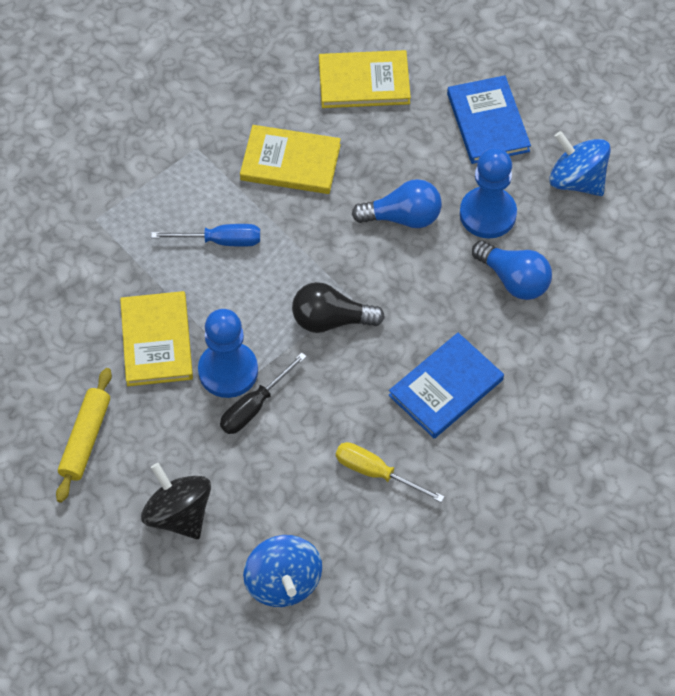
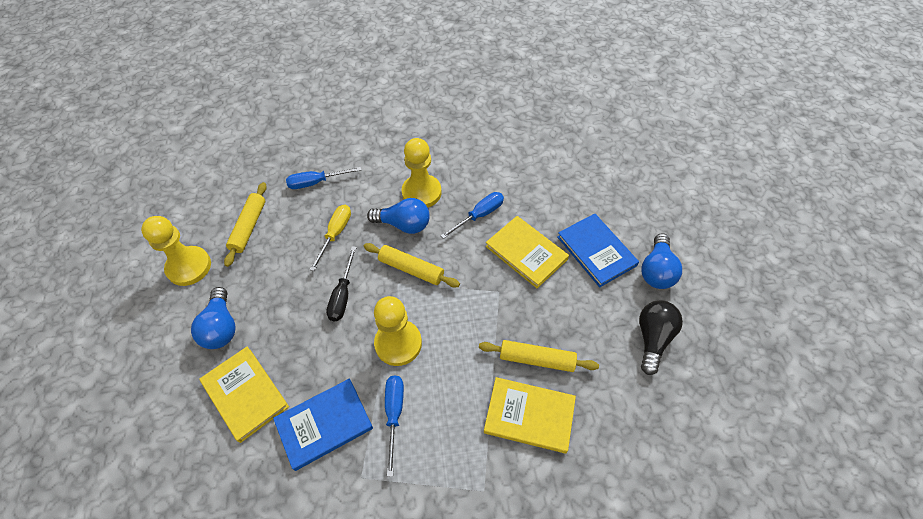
black spinning top: [141,463,211,539] = 1 -> none = 0
blue light bulb: [352,179,442,228] [472,240,552,300] = 2 -> [191,287,236,349] [367,198,430,234] [641,233,682,289] = 3
blue pawn: [198,309,258,398] [460,148,517,238] = 2 -> none = 0
blue screwdriver: [151,224,260,247] = 1 -> [286,167,361,189] [385,375,404,476] [440,192,504,239] = 3
blue spinning top: [243,535,322,607] [549,131,611,196] = 2 -> none = 0
yellow pawn: none = 0 -> [141,216,211,286] [374,296,422,366] [402,138,441,208] = 3
yellow rolling pin: [56,368,112,503] = 1 -> [224,182,267,267] [364,243,460,287] [479,340,599,372] = 3

